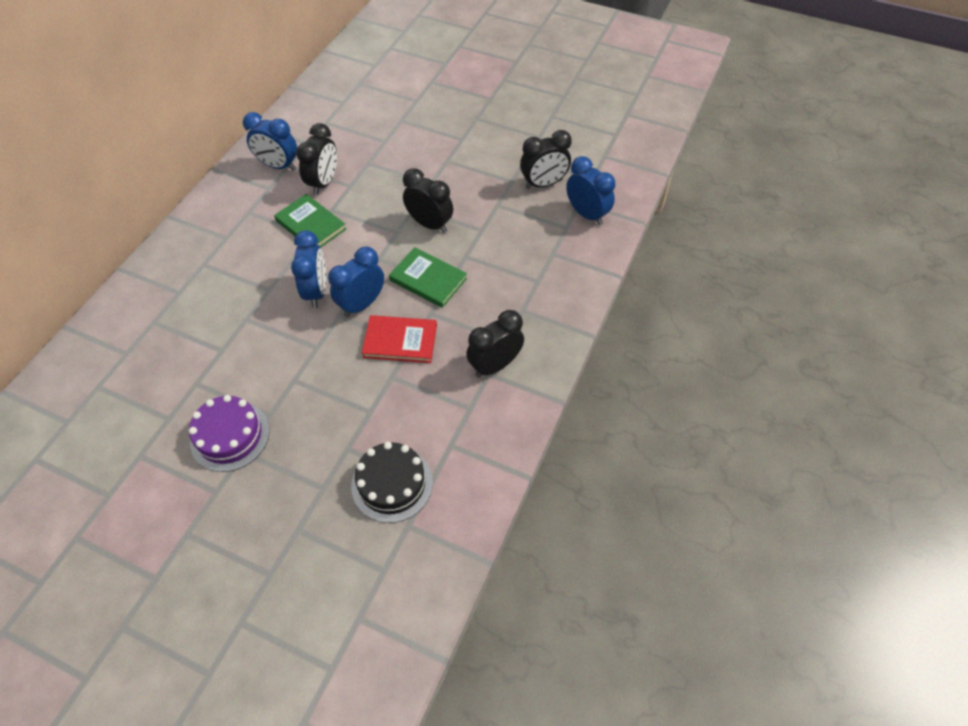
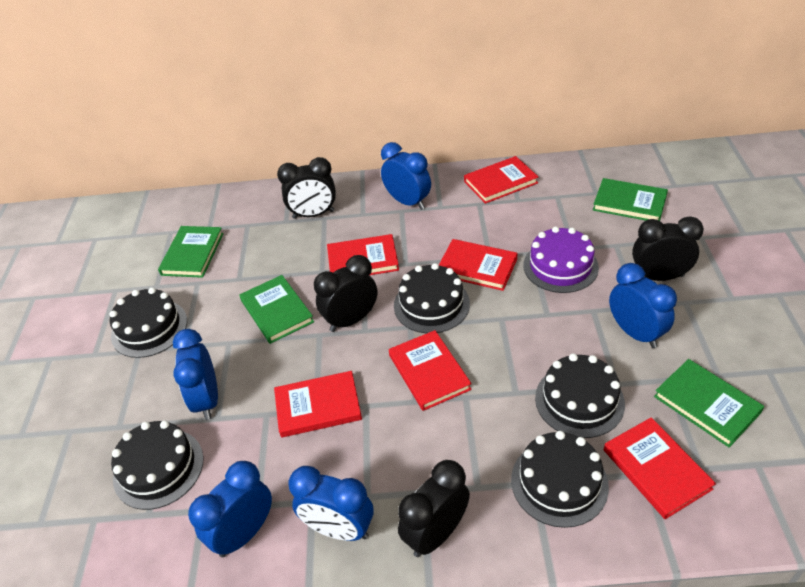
black cake: [351,442,433,523] = 1 -> [109,287,187,358] [111,420,204,510] [394,263,470,333] [511,431,609,528] [535,353,625,438] = 5
blue clock: [243,112,297,171] [291,230,326,308] [328,247,384,317] [566,156,616,225] = 4 -> [173,329,218,420] [188,461,272,557] [289,466,374,541] [381,142,431,210] [609,263,677,348] = 5
green book: [274,194,346,248] [389,247,467,308] = 2 -> [158,226,223,278] [239,275,314,344] [593,178,668,221] [654,359,764,447] = 4
red book: [362,315,437,363] = 1 -> [274,371,362,438] [327,234,399,275] [389,330,472,411] [439,239,518,291] [464,156,538,204] [604,417,716,519] = 6

